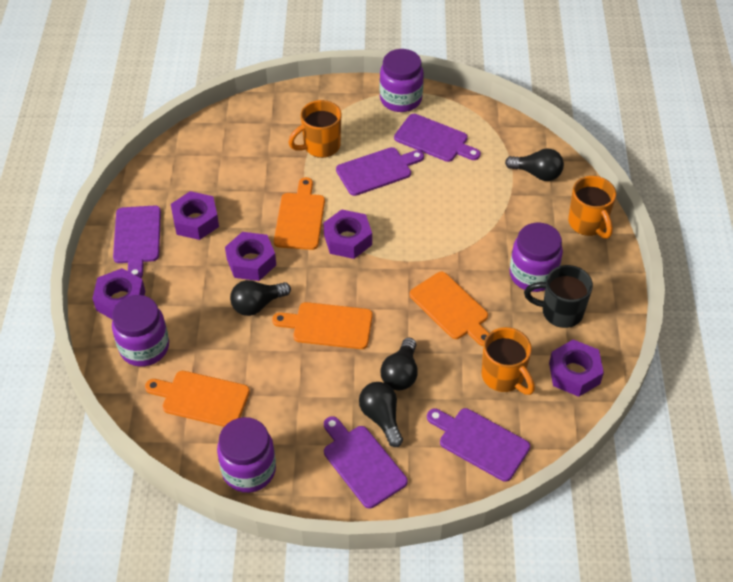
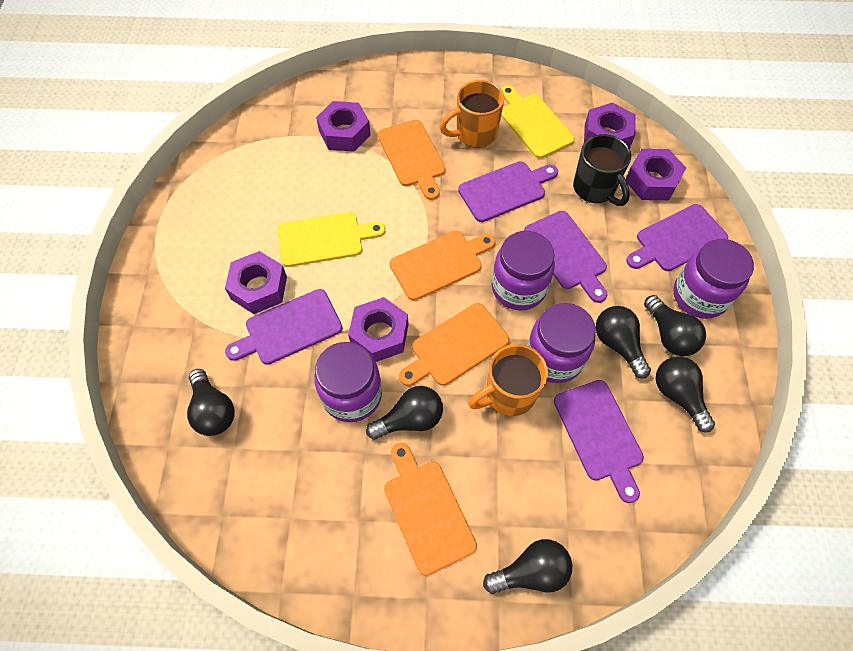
black light bulb: [230,280,291,316] [359,382,403,447] [380,338,418,390] [505,148,564,181] = 4 -> [187,369,235,436] [366,386,443,440] [483,539,572,594] [595,306,651,379] [644,295,706,356] [656,356,715,432] = 6
orange mug: [288,100,342,158] [481,327,535,395] [568,176,616,239] = 3 -> [440,80,504,148] [468,344,548,416] = 2
yellow cutting board: none = 0 -> [277,212,385,267] [501,85,575,159] = 2

